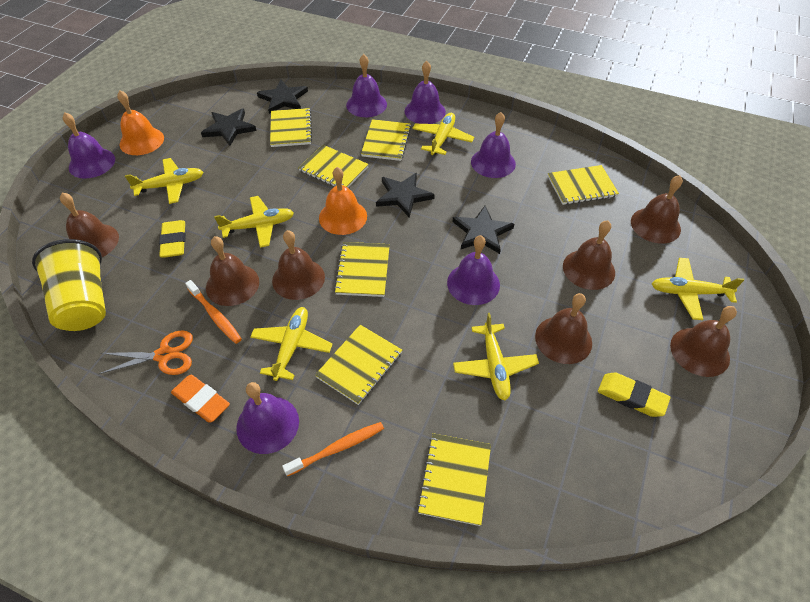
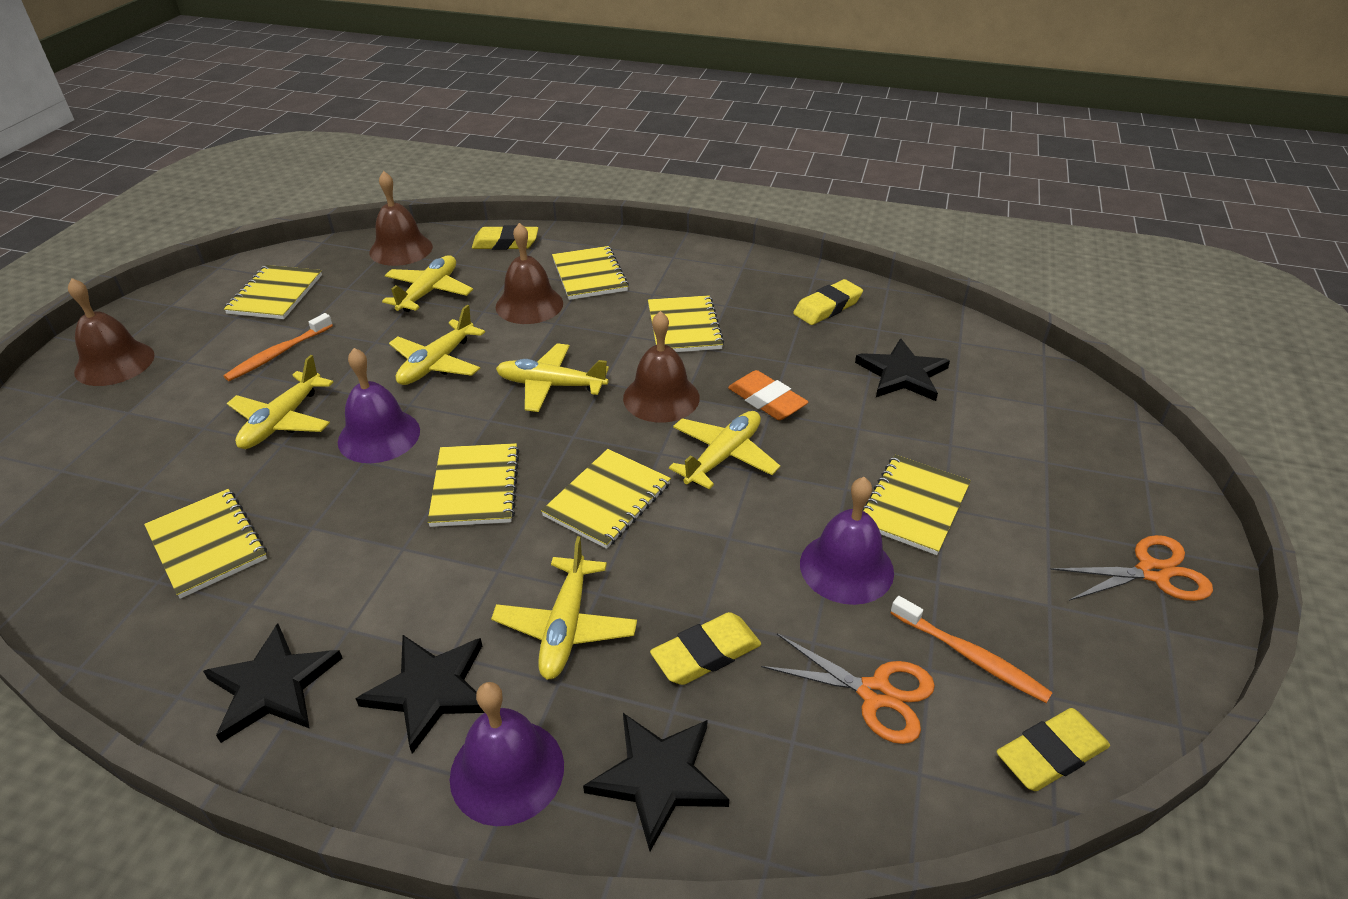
brown bell: [60,193,119,257] [206,236,259,306] [272,230,325,300] [535,293,592,364] [563,220,615,290] [631,175,683,244] [670,306,737,377] = 7 -> [68,278,155,386] [369,171,433,266] [496,223,563,324] [623,311,700,423] = 4
orange bell: [117,90,164,155] [319,167,367,235] = 2 -> none = 0
orange scissors: [99,330,193,375] = 1 -> [761,634,935,744] [1050,535,1213,601] = 2
purple bell: [63,113,115,179] [236,382,299,454] [346,54,387,117] [405,61,446,124] [447,235,500,305] [471,112,516,178] = 6 -> [338,348,420,463] [450,682,564,826] [800,477,894,605] = 3
yellow cup: [32,239,106,331] = 1 -> none = 0
yellow eraser: [159,220,186,258] [598,372,670,417] = 2 -> [472,225,538,250] [650,612,761,685] [793,279,863,325] [996,708,1110,791] = 4

